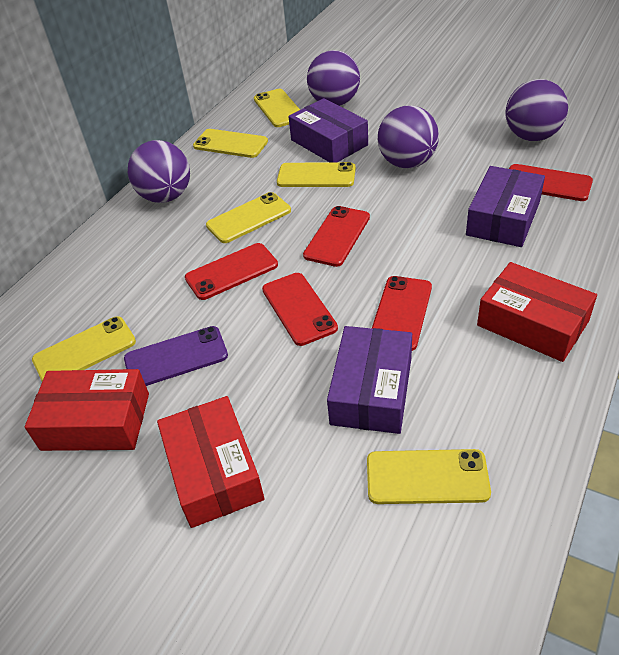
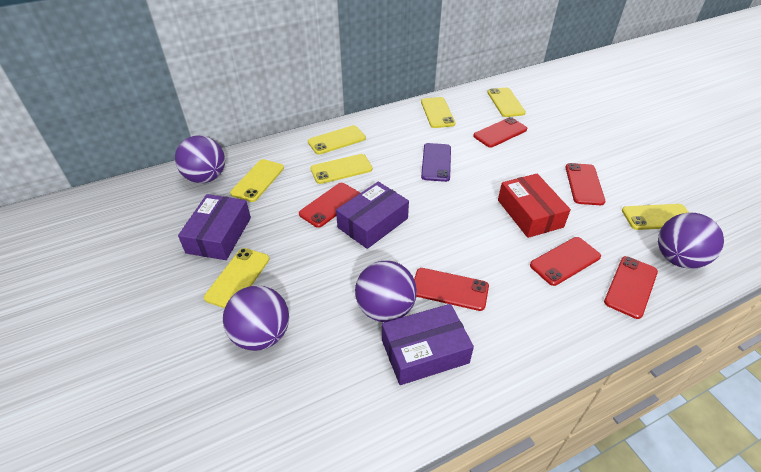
red box: [25,369,149,451] [157,396,265,528] [477,262,597,362] = 3 -> [498,174,571,238] = 1
red phone: [185,243,278,300] [262,273,338,346] [303,206,370,267] [372,276,432,351] [509,164,593,201] = 5 -> [299,183,360,228] [414,268,489,311] [473,117,527,148] [530,237,601,286] [565,163,605,205] [604,256,658,319] = 6
yellow phone: [32,316,136,381] [193,129,268,158] [206,192,291,243] [254,89,300,127] [277,162,356,187] [367,449,491,504] = 6 -> [204,248,269,308] [230,159,284,202] [308,125,366,155] [310,154,372,184] [421,97,455,128] [487,87,526,117] [622,204,689,230] = 7

